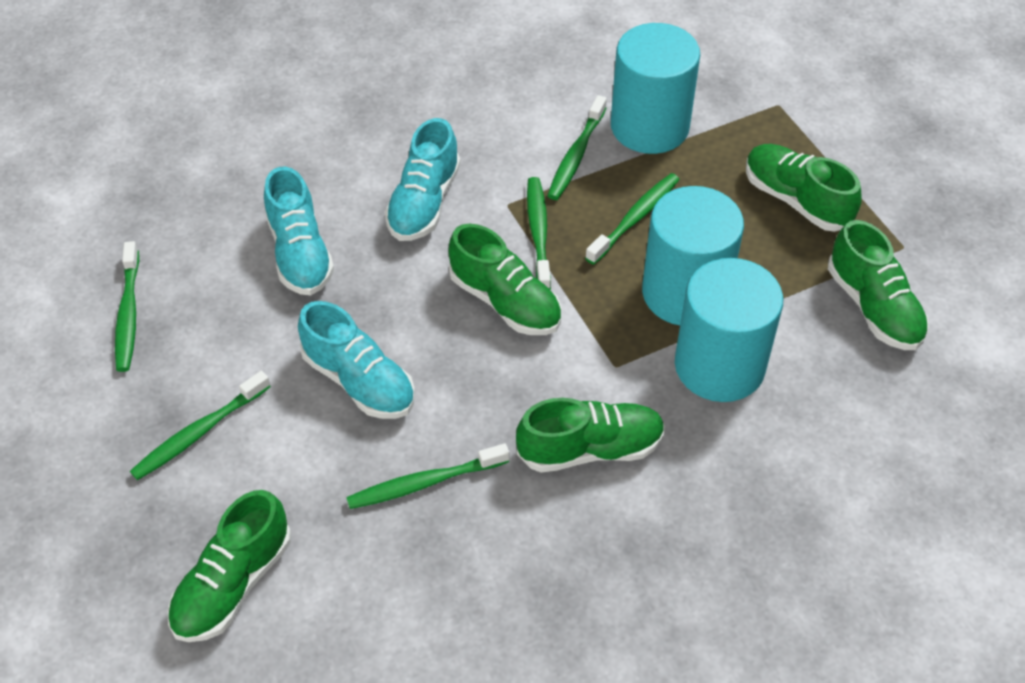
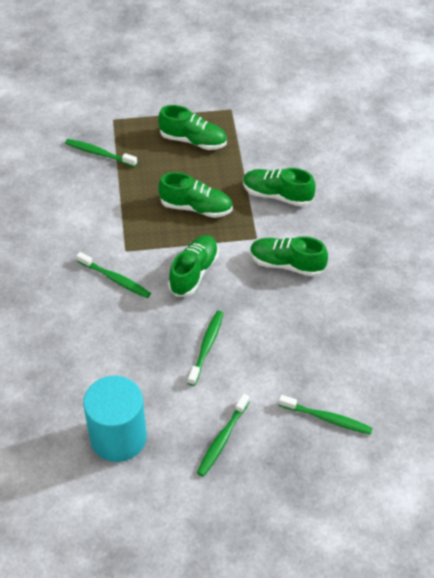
green toothbrush: [115,241,139,372] [130,371,271,480] [346,443,510,509] [527,177,551,289] [547,95,607,200] [585,173,680,265] = 6 -> [65,139,137,167] [76,252,151,298] [188,311,224,386] [197,394,250,477] [279,395,373,435] = 5
turquoise cylinder: [611,23,700,154] [642,186,744,326] [675,258,783,402] = 3 -> [83,376,147,462] = 1
turquoise shoe: [264,167,334,295] [298,301,415,419] [385,118,461,241] = 3 -> none = 0

